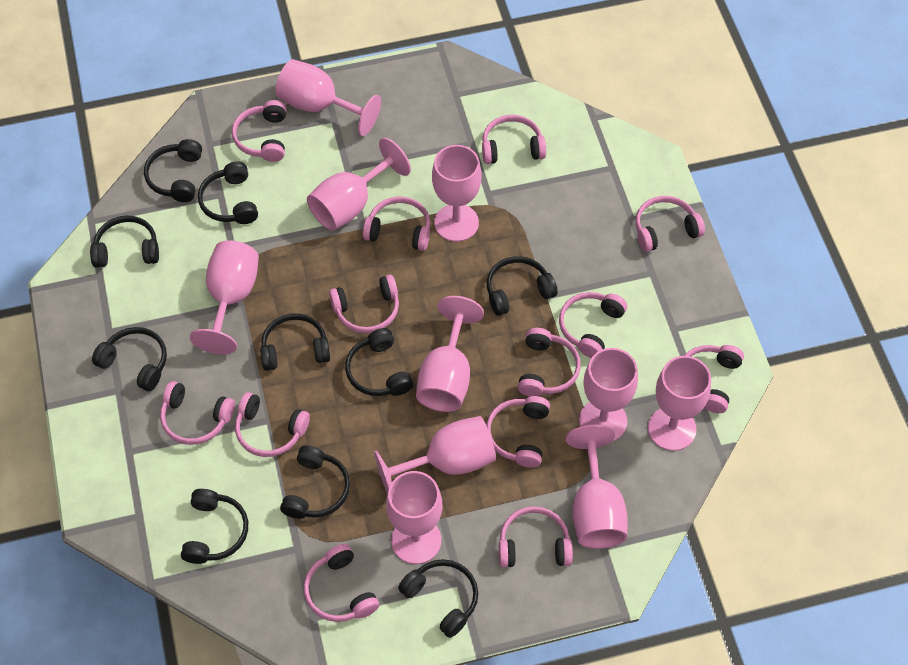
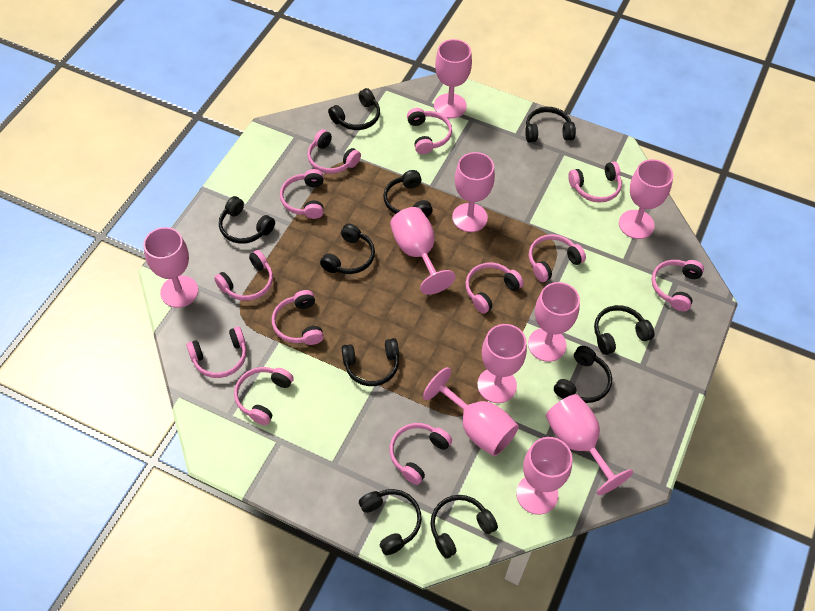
pink headphones: [160,381,235,445] [232,100,286,162] [235,392,310,457] [304,544,379,622] [329,275,399,333] [363,196,430,251] [482,115,546,164] [486,396,550,468] [499,506,573,567] [518,328,581,396] [559,292,627,358] [636,196,705,252] [684,345,744,413] = 13 -> [187,327,246,378] [214,250,273,301] [234,367,294,425] [272,290,324,345] [280,169,324,219] [307,129,361,174] [390,423,452,485] [407,108,452,154] [465,263,524,314] [529,234,586,282] [568,162,622,203] [652,260,704,311] = 12

